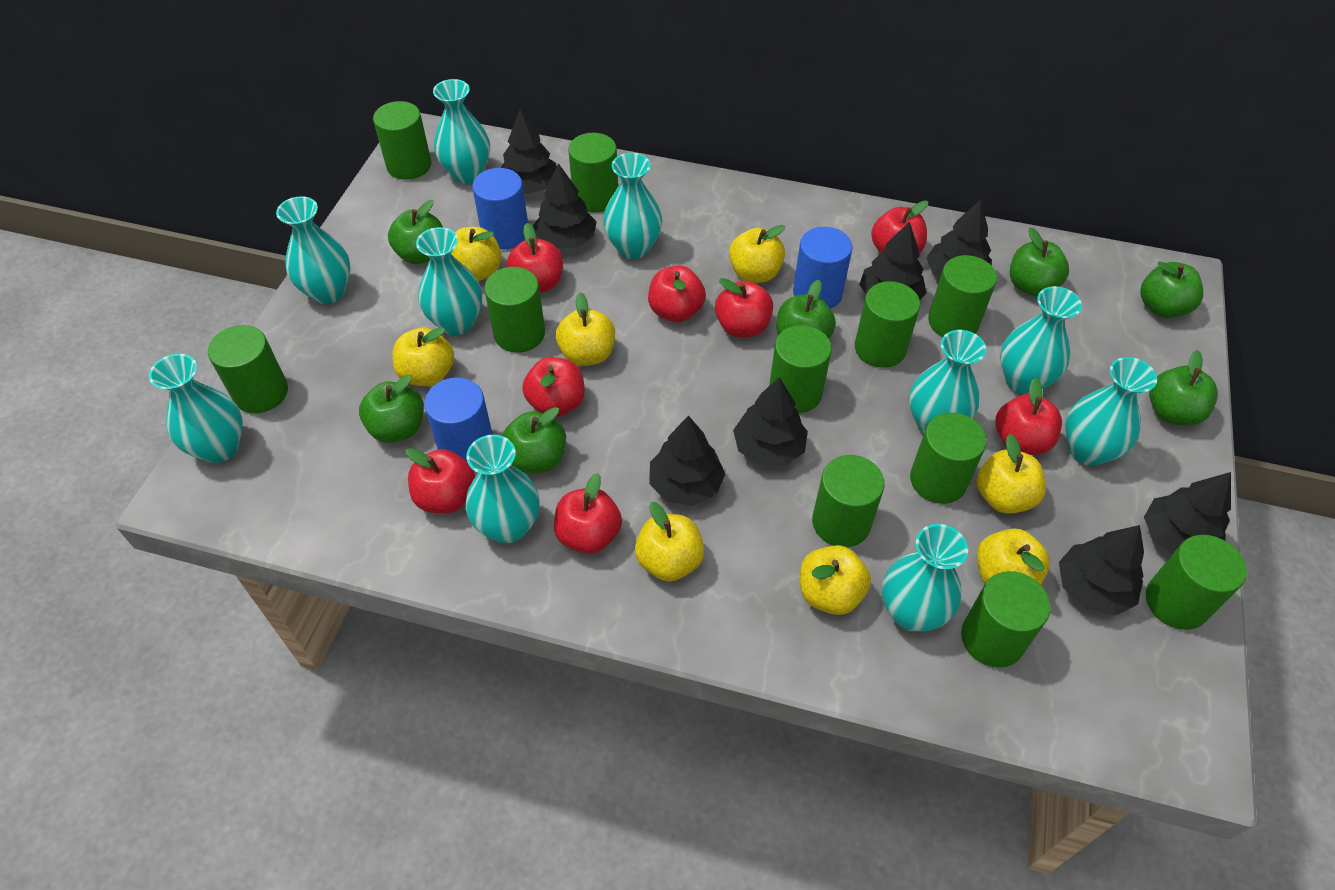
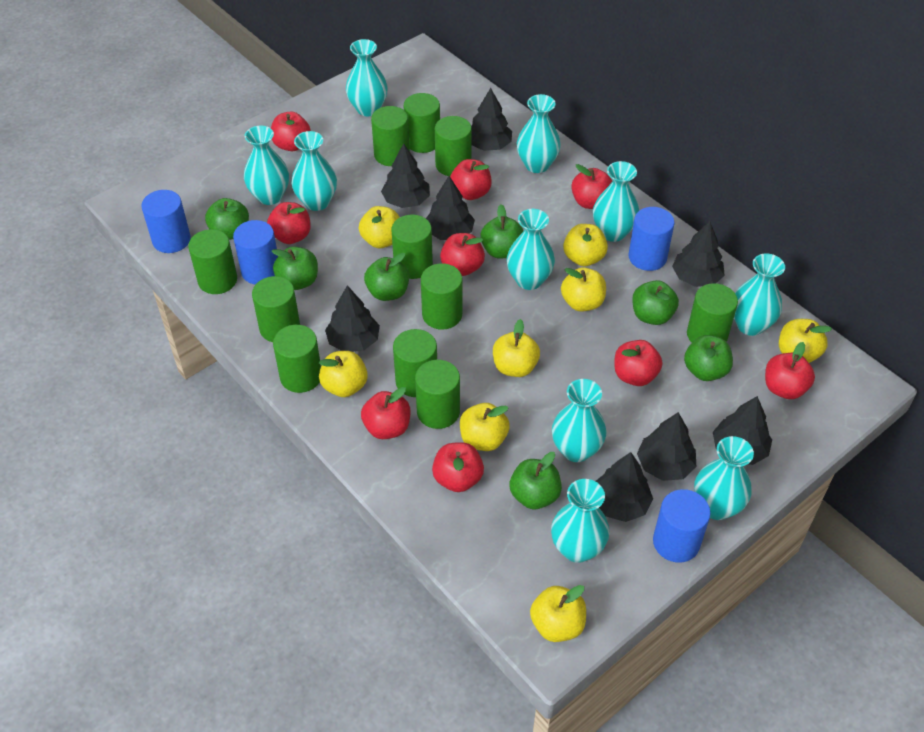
blue cylinder: [424,377,493,462] [472,168,528,249] [793,227,853,309] = 3 -> [141,190,191,253] [233,220,278,284] [629,207,674,271] [653,489,711,563] = 4
red apple: [406,448,475,513] [507,223,563,293] [522,357,585,417] [554,473,622,554] [648,266,706,322] [715,278,773,337] [871,200,928,254] [995,378,1062,455] = 8 -> [267,202,311,244] [271,111,311,151] [361,387,410,439] [432,442,484,492] [440,233,485,276] [450,159,492,200] [571,164,612,209] [614,340,663,386] [765,342,815,399] = 9

